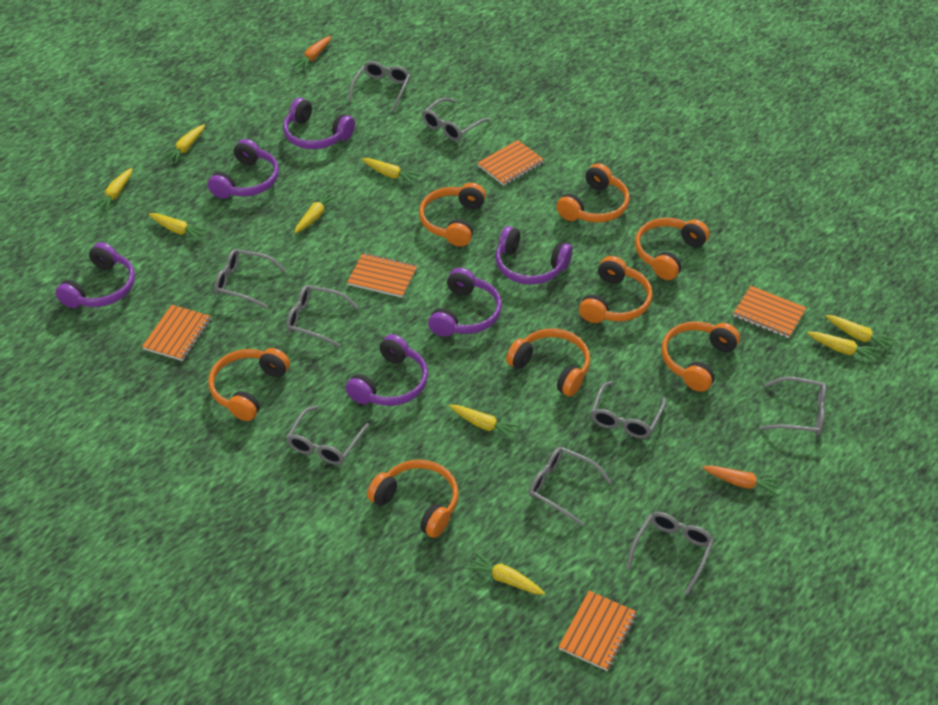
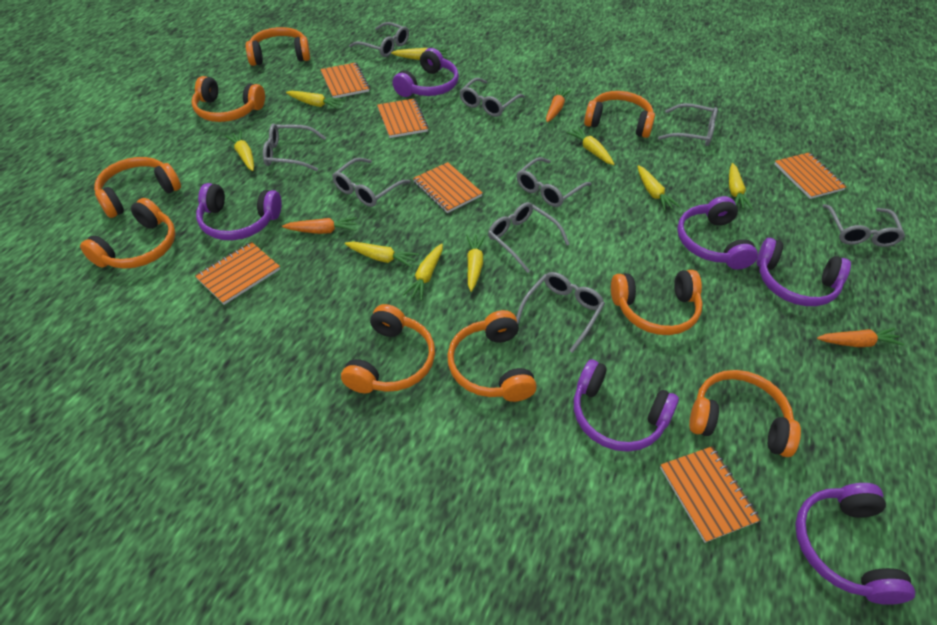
orange carrot: [292,36,331,70] [702,465,782,496] = 2 -> [282,217,357,234] [546,87,571,122] [817,328,905,347] = 3
orange headphones: [208,348,290,421] [367,460,458,538] [419,183,486,247] [506,328,590,397] [557,163,630,222] [579,256,652,323] [635,218,710,280] [661,321,740,392] = 8 -> [80,198,176,269] [94,157,181,218] [191,76,265,122] [245,27,310,66] [341,304,435,393] [447,310,537,402] [584,91,655,138] [611,270,703,335] [689,370,801,457] = 9
orange notebook: [142,305,211,361] [347,253,417,298] [478,140,544,186] [559,591,637,671] [733,286,806,338] = 5 -> [195,242,280,305] [320,62,370,98] [377,99,429,138] [413,162,483,213] [660,446,761,543] [774,153,847,199] = 6

